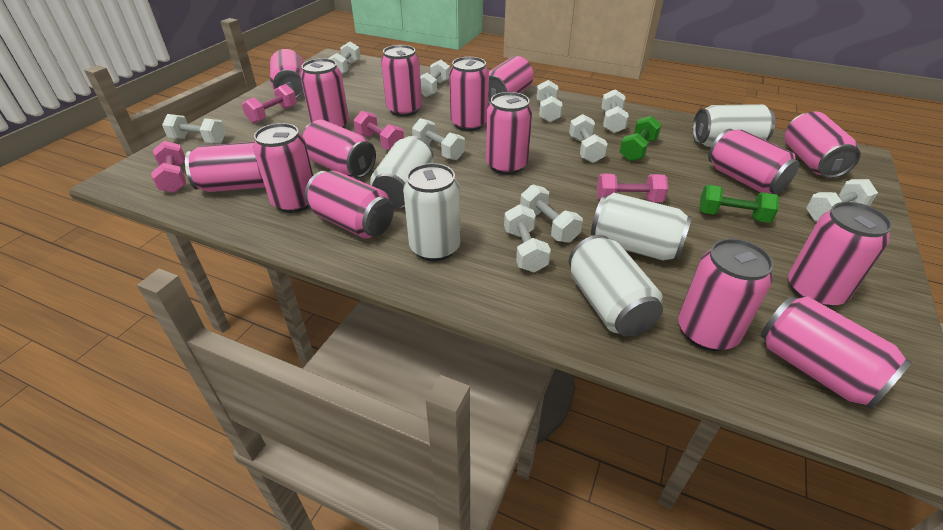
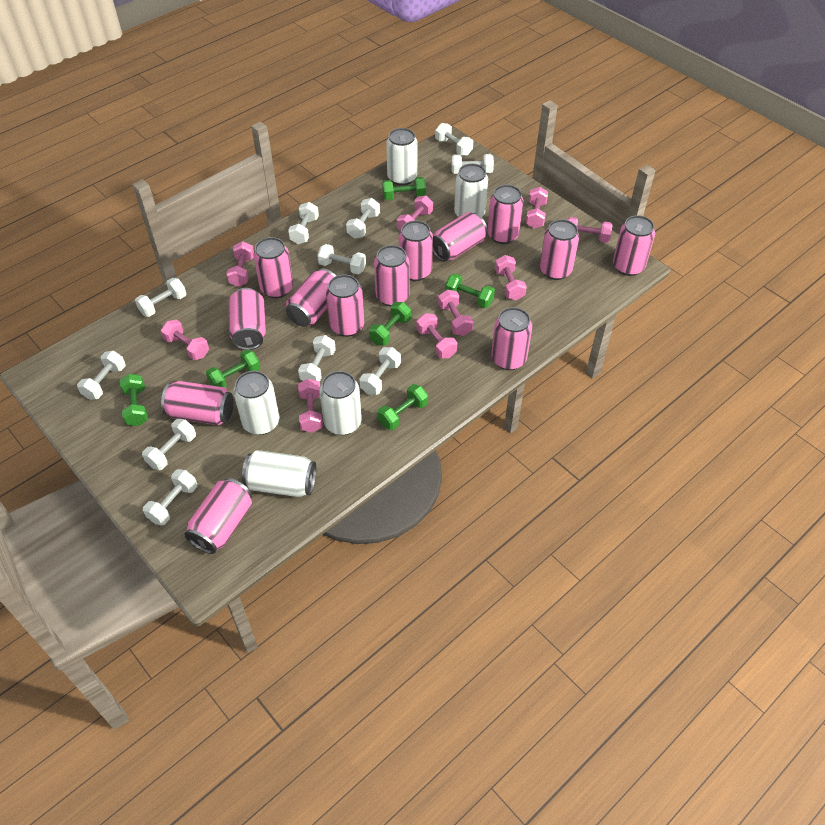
green dumbbell: [620,116,661,161] [699,185,779,223] = 2 -> [120,374,148,426] [206,349,261,388] [369,302,411,345] [377,384,428,430] [382,177,426,200] [445,273,495,308] = 6
pink can: [185,142,265,192] [253,123,313,213] [270,49,304,98] [301,58,349,128] [301,120,376,178] [305,171,394,239] [381,45,422,117] [449,57,489,131] [486,92,532,175] [488,56,533,104] [678,239,774,351] [708,129,799,194] [761,296,912,409] [784,112,860,178] [788,202,892,307] = 15 -> [161,381,234,425] [184,478,252,554] [229,288,266,350] [253,237,293,298] [286,268,336,327] [326,275,364,337] [374,245,410,306] [399,220,433,281] [433,212,487,262] [487,185,524,244] [491,307,532,370] [540,219,579,280] [613,215,655,276] = 13
pink dumbbell: [151,141,186,193] [242,84,297,123] [353,111,404,150] [597,174,668,202] = 4 -> [161,320,209,360] [226,241,254,287] [298,379,323,433] [397,195,433,231] [416,313,457,358] [438,290,473,336] [495,255,527,300] [526,187,548,229] [568,217,612,243] = 9
white dumbbell: [162,114,226,143] [328,41,361,74] [412,118,465,160] [420,60,450,97] [504,204,551,272] [520,185,583,243] [537,80,563,122] [569,114,608,163] [602,89,629,133] [806,179,878,222] = 10 -> [77,351,126,400] [135,278,186,317] [142,419,196,470] [143,469,197,526] [288,202,319,244] [298,335,336,382] [317,244,366,274] [346,198,380,239] [360,347,401,395] [435,123,473,156] [451,154,494,174] = 11

